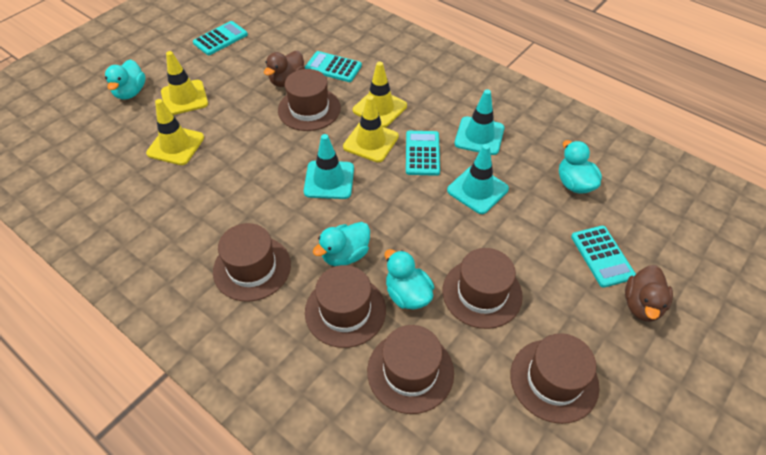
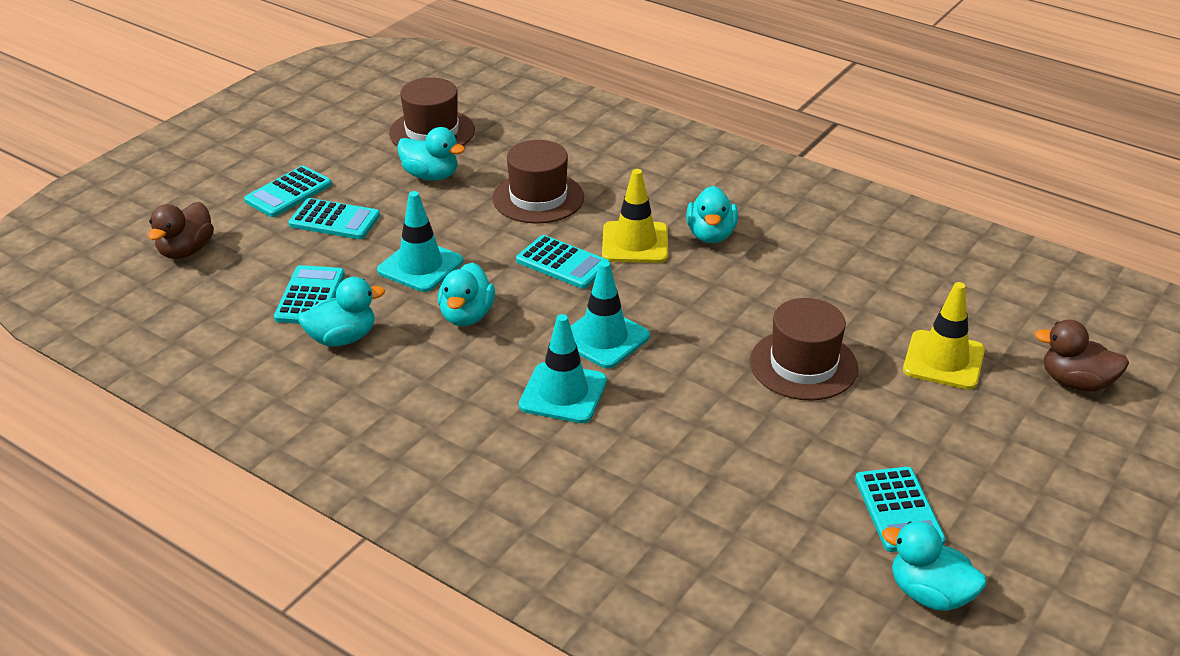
brown hat: [213,223,291,302] [278,69,341,131] [305,265,386,348] [367,325,454,414] [443,248,523,329] [510,333,599,424] = 6 -> [389,78,475,146] [492,140,584,224] [750,298,858,401] = 3
turquoise calculator: [193,21,248,55] [305,51,362,82] [406,131,440,176] [571,226,636,288] = 4 -> [244,166,332,217] [274,265,345,324] [288,198,380,239] [516,235,610,289] [855,467,946,552] = 5
turquoise duck: [105,59,146,100] [313,222,370,266] [385,249,434,310] [559,140,602,193] = 4 -> [298,277,385,346] [397,127,465,181] [438,262,495,326] [686,186,738,243] [882,521,986,611] = 5
yellow traffic cone: [146,99,204,165] [161,51,208,115] [343,95,399,162] [353,62,407,127] = 4 -> [602,169,668,263] [903,282,985,389] = 2

